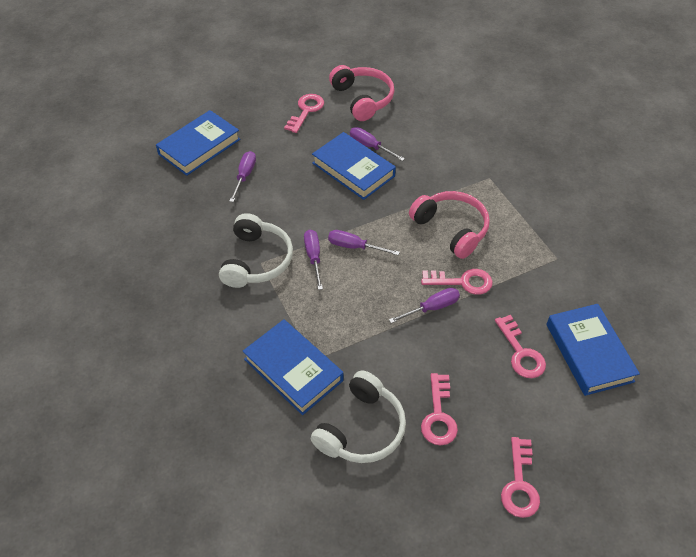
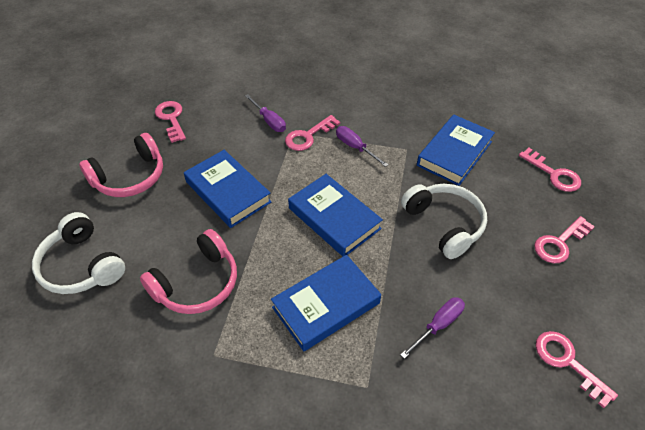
purple screwdriver: [229,151,256,202] [304,230,323,290] [328,230,400,255] [350,127,405,161] [389,288,460,323] = 5 -> [245,94,286,132] [336,126,388,167] [400,297,465,359] = 3

